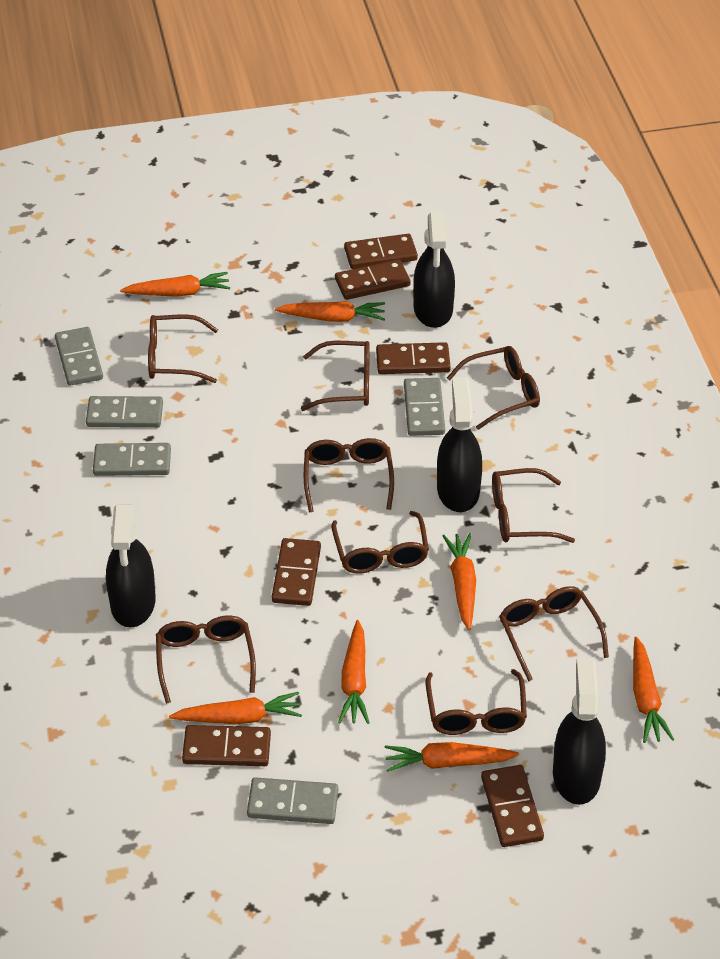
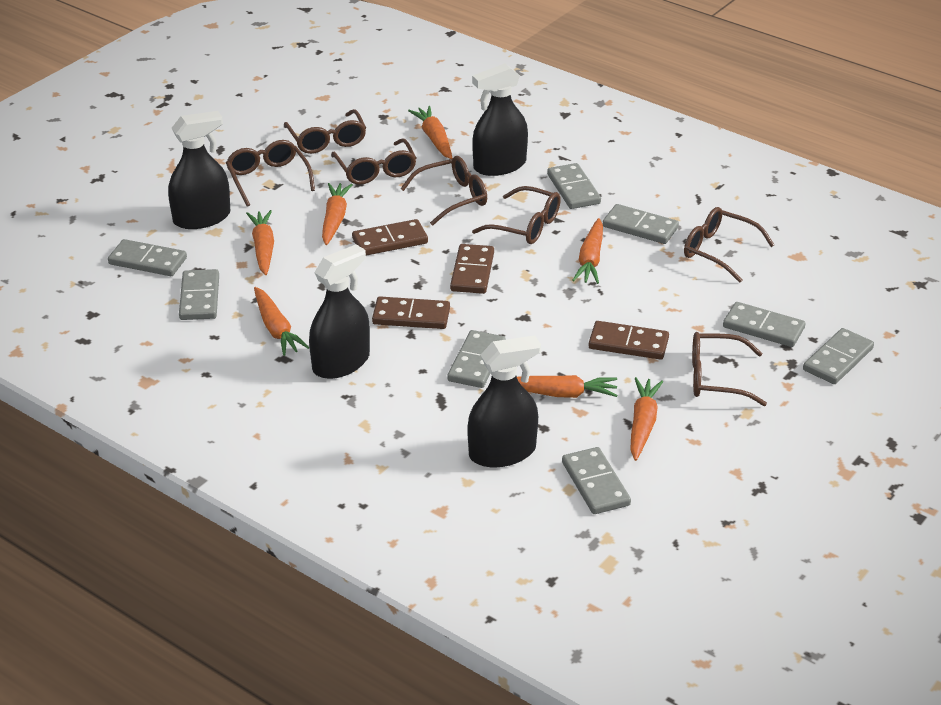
brown domino: [182,725,271,766] [272,538,321,606] [335,259,411,300] [344,234,418,269] [376,342,451,374] [481,765,544,847] = 6 -> [352,219,428,256] [372,296,450,329] [450,244,494,294] [588,321,669,360] = 4
brown glasses: [148,314,218,383] [156,615,256,704] [301,341,370,411] [304,438,394,512] [331,511,429,574] [426,669,527,735] [447,346,540,430] [492,468,575,543] [499,586,609,682] = 9 -> [226,140,315,207] [284,109,366,154] [331,138,416,185] [400,156,487,226] [472,186,561,244] [684,207,774,283] [692,332,767,406] = 7
grey domino: [55,327,103,386] [86,396,163,428] [93,443,171,476] [247,777,338,824] [404,378,445,436] = 5 -> [108,239,187,276] [179,269,219,320] [447,330,506,388] [547,163,601,209] [562,447,631,514] [603,204,679,244] [723,302,805,347] [803,328,874,384] = 8

